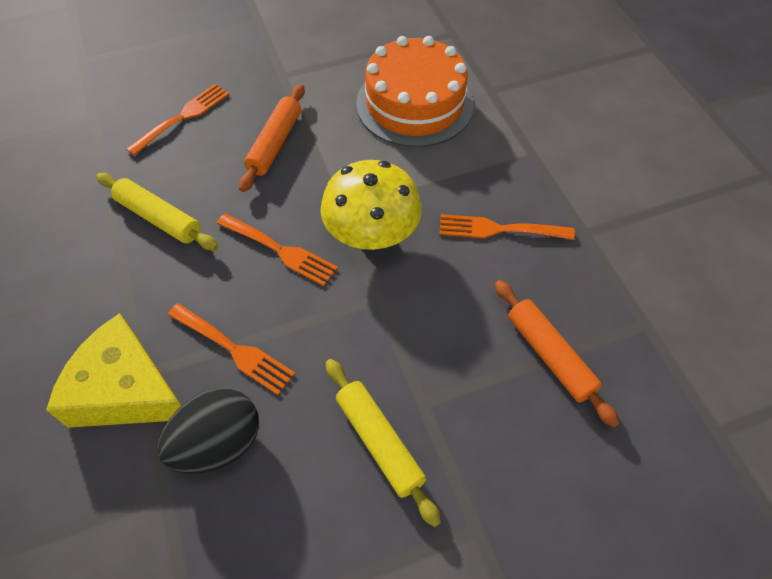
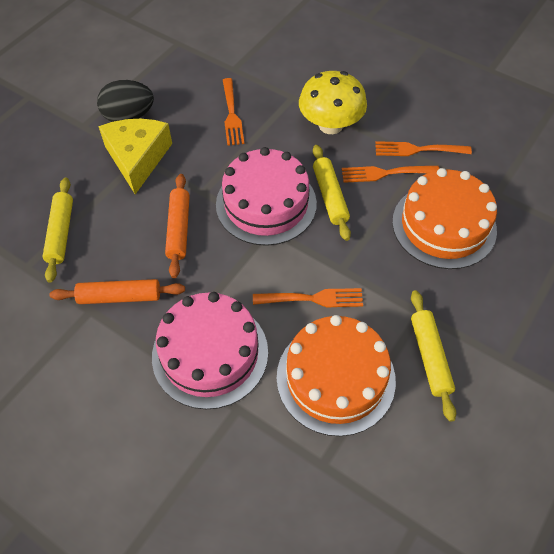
orange cake: [356,36,474,147] = 1 -> [277,315,396,436] [392,168,497,269] = 2
pink cake: none = 0 -> [152,292,268,409] [216,147,317,246] = 2
yellow rolling pin: [96,173,218,250] [326,359,441,527] = 2 -> [42,177,73,283] [313,145,351,241] [411,290,456,422] = 3

